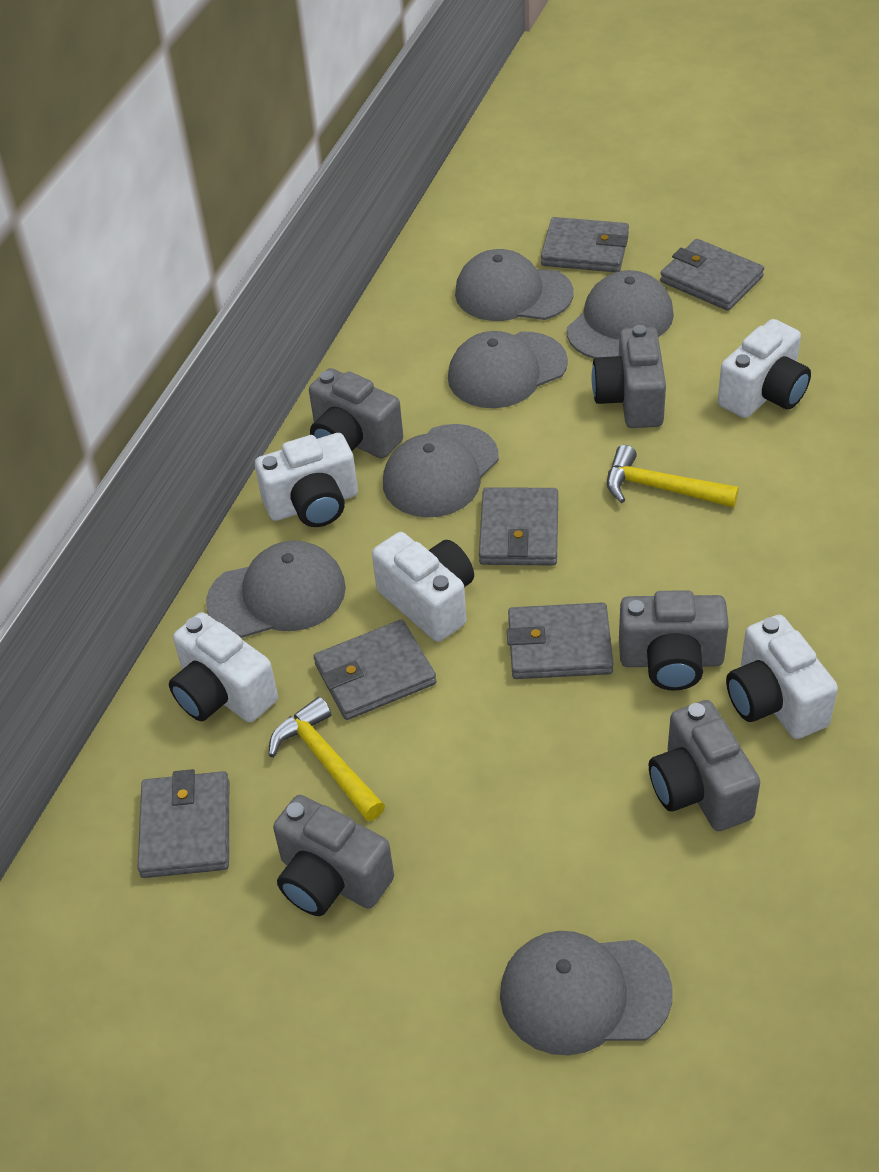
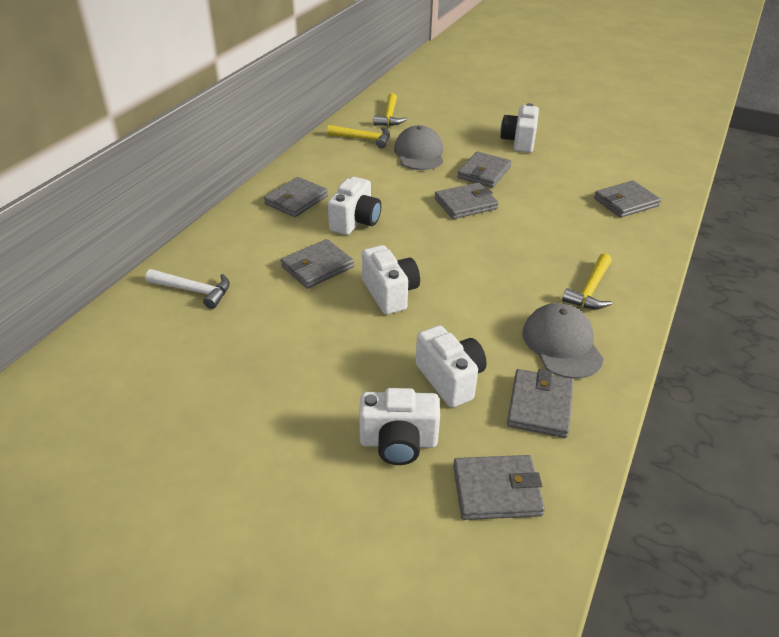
grey camera: [273,795,394,916] [309,368,403,459] [591,325,666,428] [619,590,729,691] [649,700,760,831] = 5 -> none = 0
grey cap: [206,540,346,638] [383,424,499,518] [448,331,568,408] [455,249,574,321] [500,931,673,1056] [567,270,674,359] = 6 -> [394,125,443,170] [522,303,604,379] = 2
grey wallet: [137,769,229,878] [314,619,437,720] [479,487,558,565] [507,602,614,679] [541,217,629,272] [660,239,764,311] = 6 -> [264,177,328,217] [281,239,354,289] [435,183,499,219] [453,455,545,520] [457,152,512,188] [507,369,573,438] [594,180,661,218] = 7
white hammer: none = 0 -> [145,269,230,309] = 1
yellow hammer: [269,697,385,821] [607,445,739,508] = 2 -> [327,125,390,148] [374,93,407,126] [562,253,612,309] = 3

